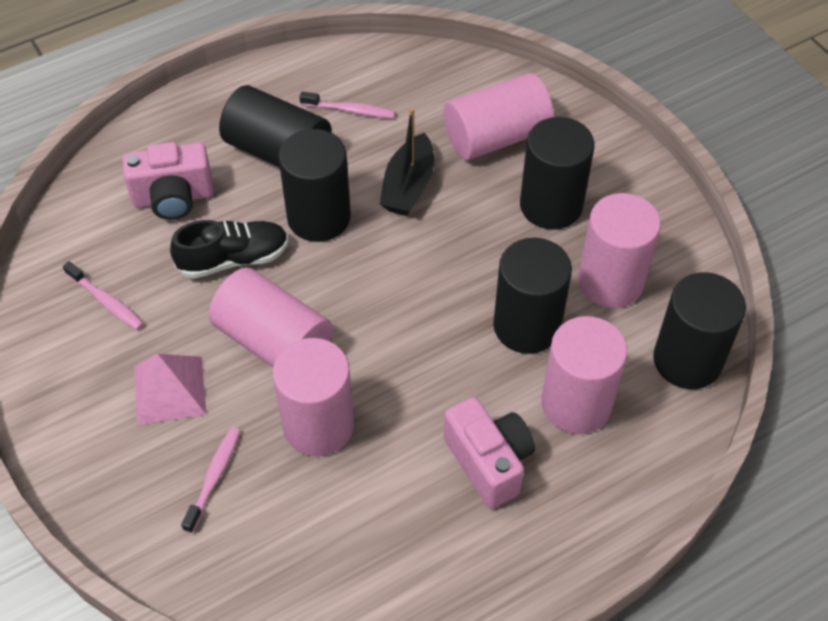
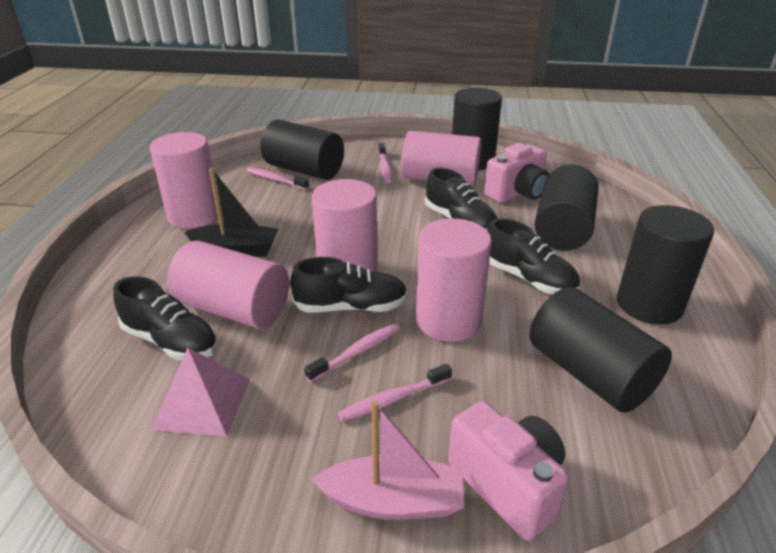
black shoe: [170,220,289,279] = 1 -> [113,276,218,361] [290,257,408,313] [425,168,497,230] [487,218,580,294] = 4
pink boat: none = 0 -> [311,401,464,520] = 1
pink toothbrush: [63,261,144,330] [181,427,241,533] [299,91,395,119] = 3 -> [247,167,309,190] [304,323,400,382] [338,364,452,422] [378,143,392,183] = 4

